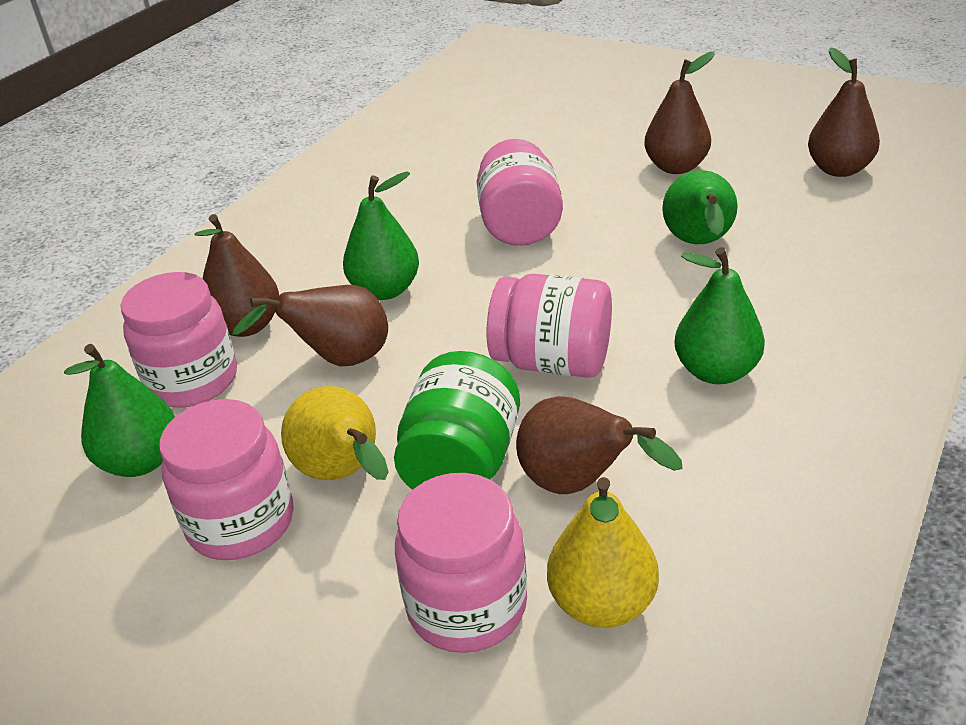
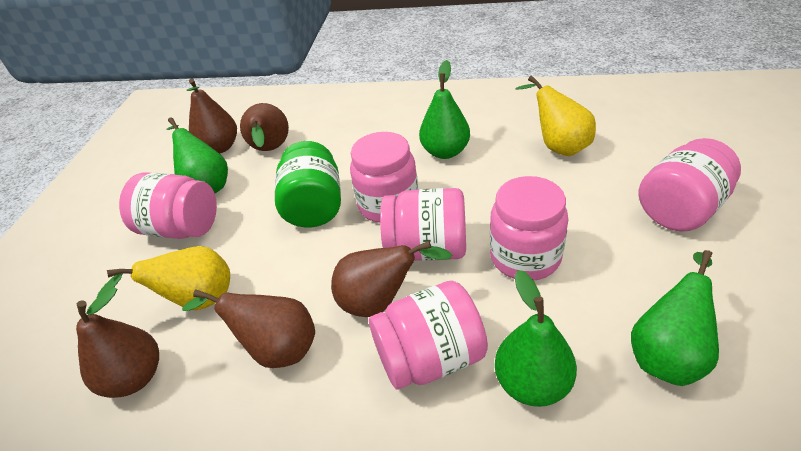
pink jar: [121,272,237,408] [159,399,294,560] [395,473,527,653] [477,139,563,246] [487,274,612,378] = 5 -> [119,172,217,239] [350,132,418,223] [369,281,488,389] [380,188,466,261] [490,176,568,280] [639,138,741,232] = 6

